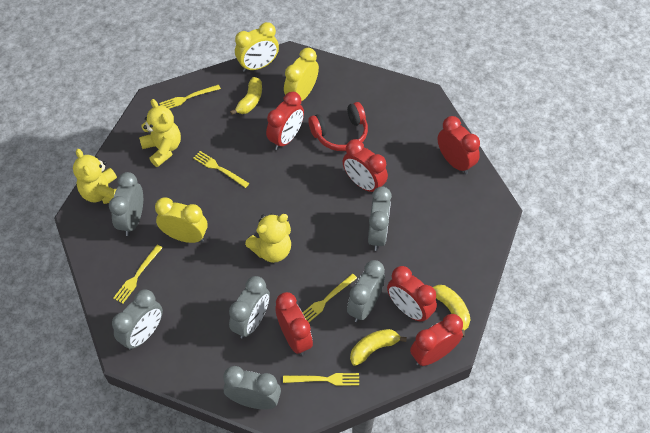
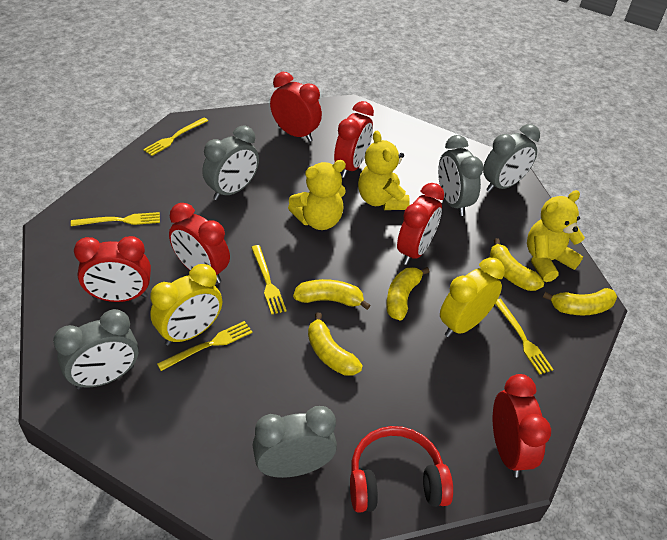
grey clock: [109,172,143,236] [112,289,163,350] [223,366,281,409] [229,276,270,339] [347,260,385,322] [368,186,392,251] = 6 -> [53,309,139,389] [202,126,259,200] [252,406,337,478] [438,135,484,216] [483,124,540,192] = 5
yellow banana: [230,77,262,115] [350,329,407,366] [433,285,471,337] = 3 -> [293,279,371,310] [308,313,363,376] [386,267,430,321] [490,238,544,291] [543,288,617,315] = 5
yellow clock: [155,197,208,243] [235,22,279,72] [284,48,319,101] = 3 -> [150,264,222,346] [440,258,505,337] = 2

